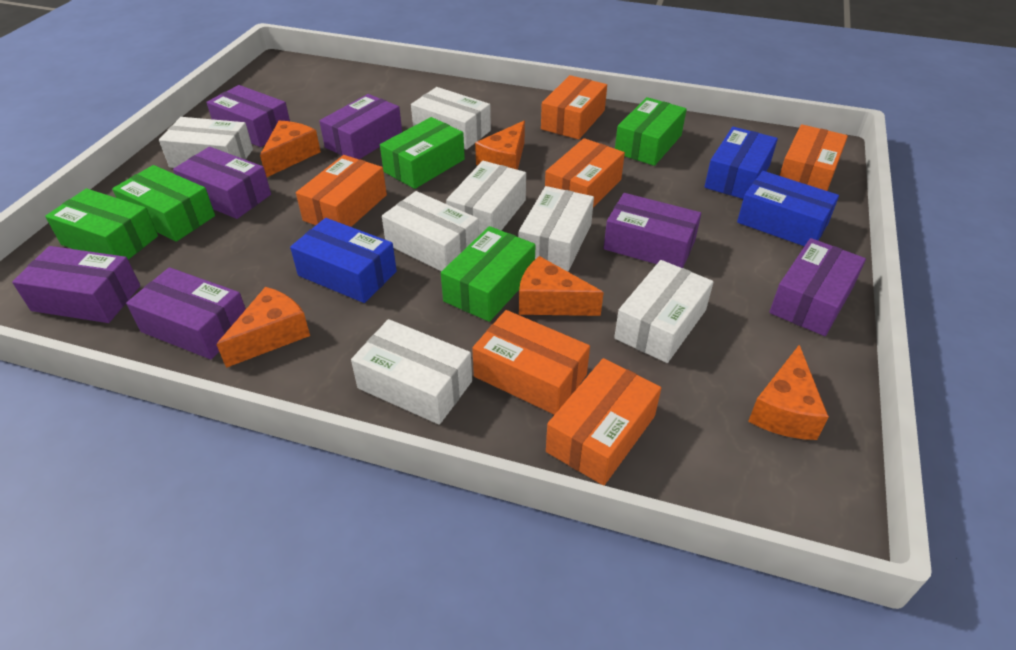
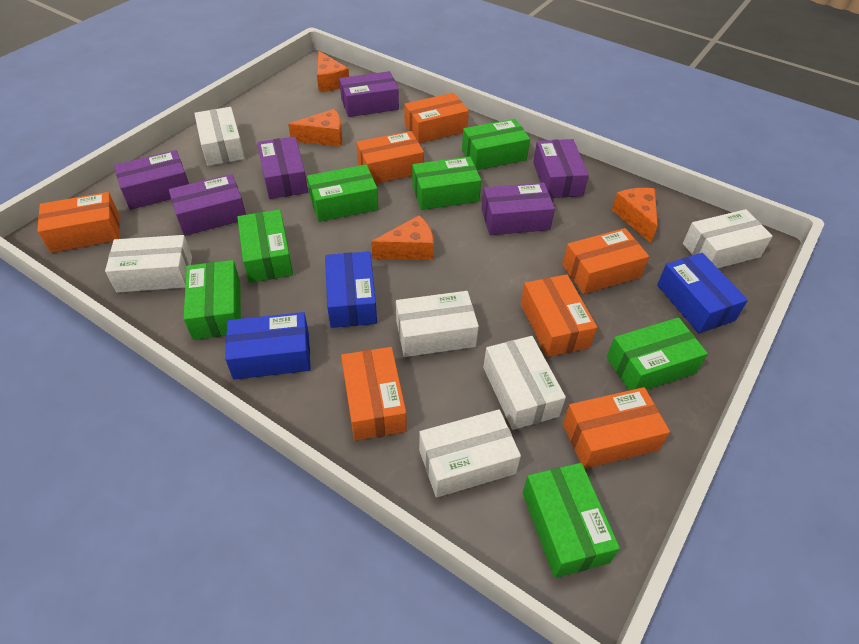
green box: [45,189,158,260] [112,165,215,242] [380,117,465,189] [441,226,536,322] [615,97,687,166] = 5 -> [183,260,241,340] [237,210,293,283] [307,164,378,222] [412,157,481,210] [462,119,530,170] [523,463,620,578] [607,317,708,390] = 7
orange box: [296,155,387,227] [472,310,590,415] [541,75,607,140] [545,138,625,207] [546,358,661,485] [779,124,848,191] = 6 -> [37,192,120,253] [341,347,407,441] [356,131,424,184] [404,93,469,143] [521,274,597,357] [562,228,649,294] [563,387,670,469] = 7
orange cheese: [216,287,310,368] [260,121,321,177] [475,121,525,170] [519,256,604,316] [748,345,829,440] = 5 -> [288,109,342,146] [317,51,349,92] [371,215,434,260] [612,188,658,243] = 4
purple box: [12,246,140,323] [126,267,246,359] [173,147,271,219] [206,85,290,147] [319,94,402,159] [604,193,701,268] [769,238,866,336] = 7 -> [114,150,189,210] [169,174,246,236] [257,136,308,199] [339,71,399,117] [482,183,555,235] [533,139,589,198] = 6
white box: [159,117,253,168] [351,319,472,425] [382,191,479,271] [411,87,491,150] [446,161,526,235] [519,186,594,272] [614,260,714,363] = 7 -> [105,235,192,293] [194,107,245,166] [396,291,479,357] [419,409,521,498] [483,336,566,430] [683,209,773,268] = 6

